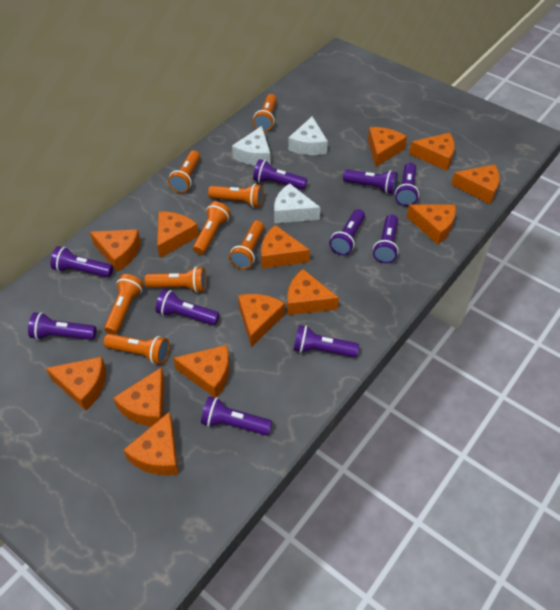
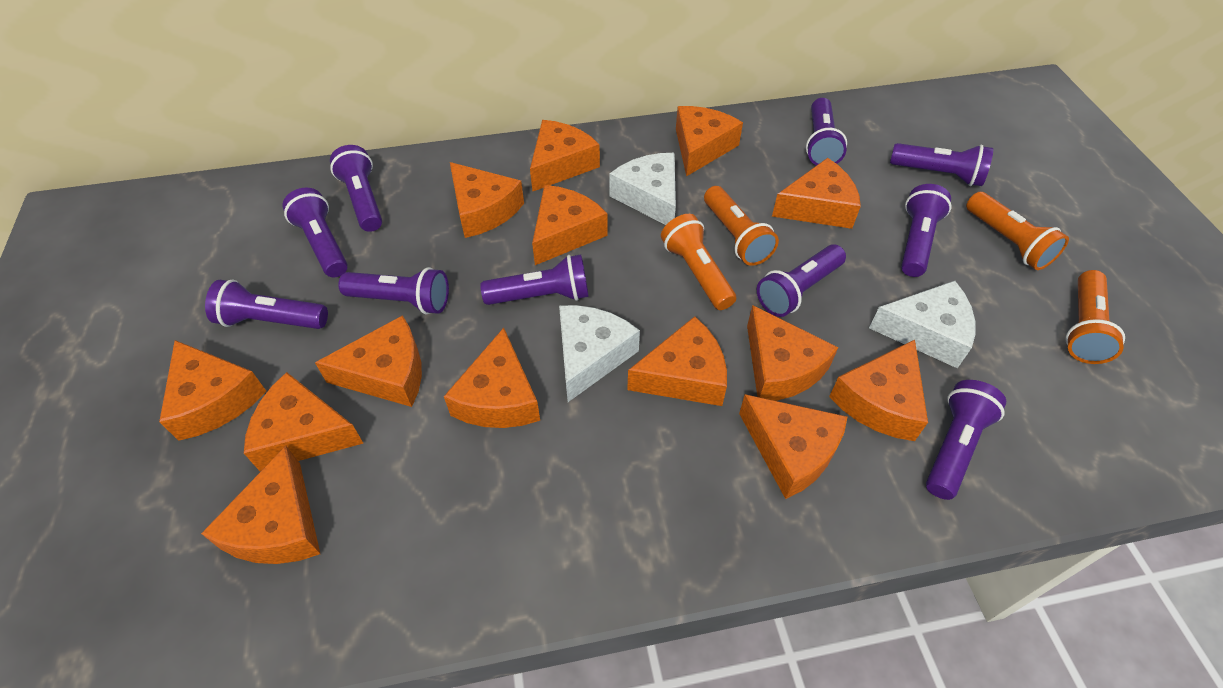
orange cheese: [46,357,106,411] [90,229,141,272] [113,367,164,427] [123,411,179,476] [157,212,199,258] [173,345,230,398] [238,294,285,347] [261,225,310,269] [287,269,339,315] [368,127,407,167] [407,205,456,245] [409,133,455,171] [451,164,500,204] = 13 -> [159,340,266,441] [201,446,320,564] [244,372,363,471] [315,315,422,407] [444,328,540,428] [450,162,524,238] [530,120,600,191] [532,185,608,265] [627,316,727,406] [676,106,743,176] [739,394,847,499] [747,305,838,401] [772,158,861,229] [829,340,928,441] = 14
orange flashlight: [103,334,169,364] [104,274,144,335] [145,266,206,293] [168,150,200,193] [193,202,230,255] [208,184,263,208] [229,220,264,269] [253,94,277,132] = 8 -> [661,214,736,310] [704,186,779,266] [966,192,1069,270] [1065,270,1125,364] = 4

